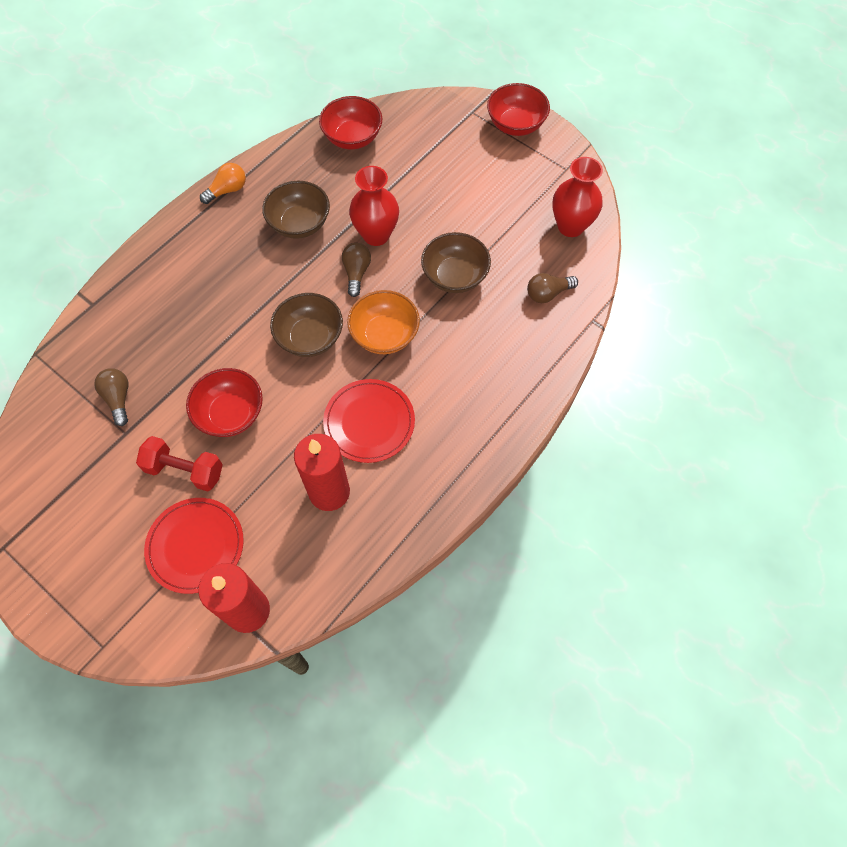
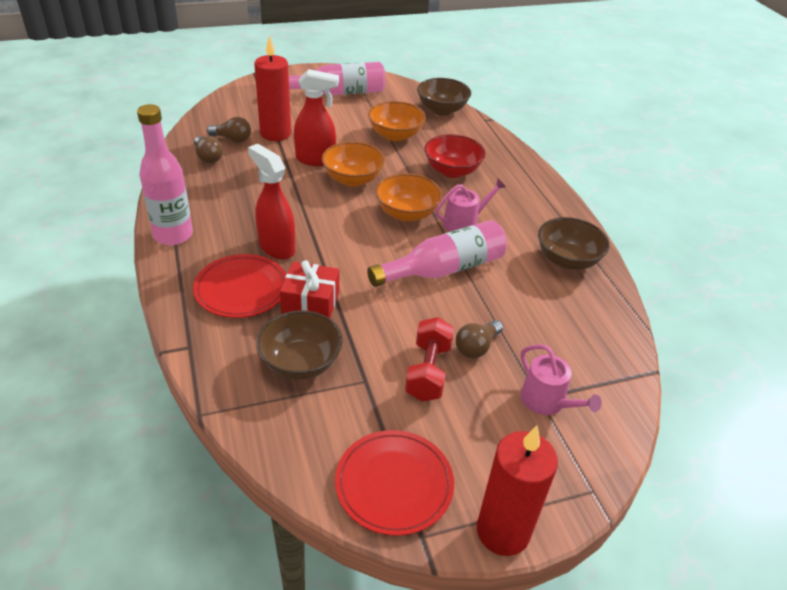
orange bowl: [347,290,420,354] = 1 -> [322,142,385,187] [368,101,426,142] [375,173,442,222] = 3
orange light bulb: [200,163,246,204] = 1 -> none = 0
pink bottle: none = 0 -> [137,104,193,245] [289,62,385,95] [367,220,507,287] = 3
pink watering can: none = 0 -> [435,179,506,232] [520,344,602,415] = 2
red bowl: [186,368,263,437] [319,96,382,149] [487,83,550,136] = 3 -> [424,134,486,178] = 1
red gift: none = 0 -> [280,260,339,318] = 1
red spray bottle: none = 0 -> [248,144,295,260] [294,69,339,166] = 2
red vase: [349,166,399,246] [552,157,603,237] = 2 -> none = 0

